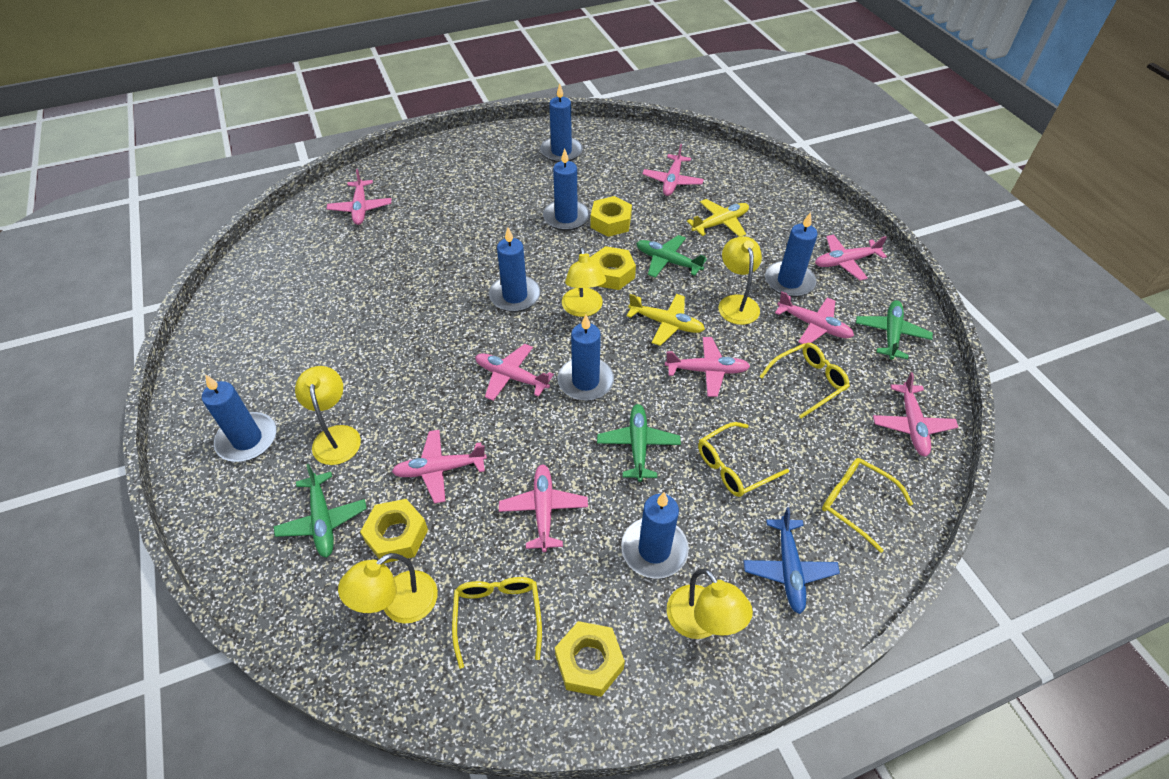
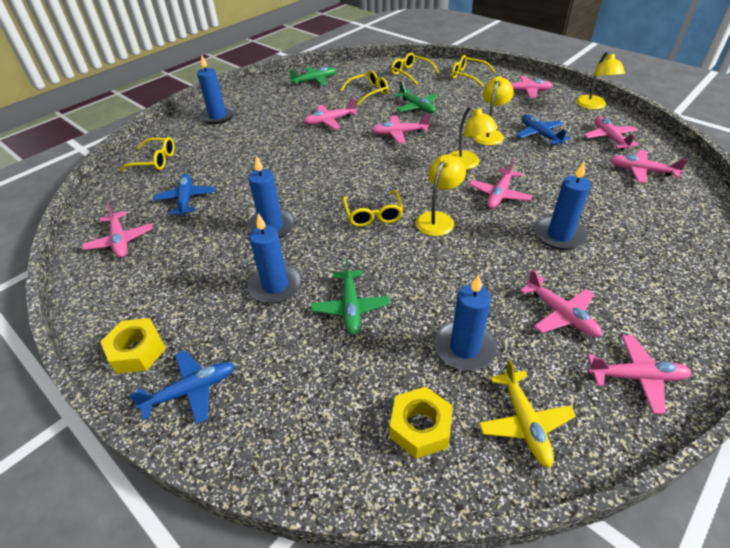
blue candle: [202,374,276,462] [489,227,541,312] [540,83,583,163] [543,148,590,231] [557,315,614,401] [621,492,689,579] [765,212,818,297] = 7 -> [197,54,235,124] [247,156,295,238] [247,213,302,304] [434,274,497,371] [535,162,591,250] = 5
blue plane: [744,507,840,614] = 1 -> [128,350,235,424] [153,174,216,216] [517,115,570,145] = 3
green plane: [274,464,367,558] [597,404,681,482] [636,235,707,278] [856,300,933,360] = 4 -> [290,67,337,85] [311,258,390,335] [394,81,438,113] = 3
yellow glasses: [452,577,542,669] [698,422,789,497] [759,343,850,419] [822,458,913,553] = 4 -> [119,137,175,172] [340,70,389,105] [342,190,403,227] [391,53,439,85] [451,55,496,87] = 5
yellow lamp: [295,366,361,465] [338,553,438,624] [562,247,606,317] [667,568,753,639] [718,236,762,325] = 5 -> [416,154,466,236] [449,106,498,170] [472,76,514,146] [576,51,625,110] = 4
yellow nut: [360,499,428,564] [555,621,625,697] [590,246,636,290] [591,196,632,237] = 4 -> [100,318,166,374] [390,387,453,459] = 2
yellow plane: [627,294,705,346] [687,199,749,237] = 2 -> [479,360,576,468] = 1

